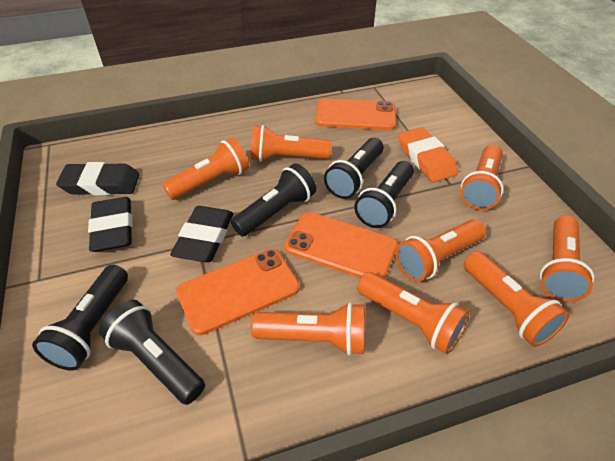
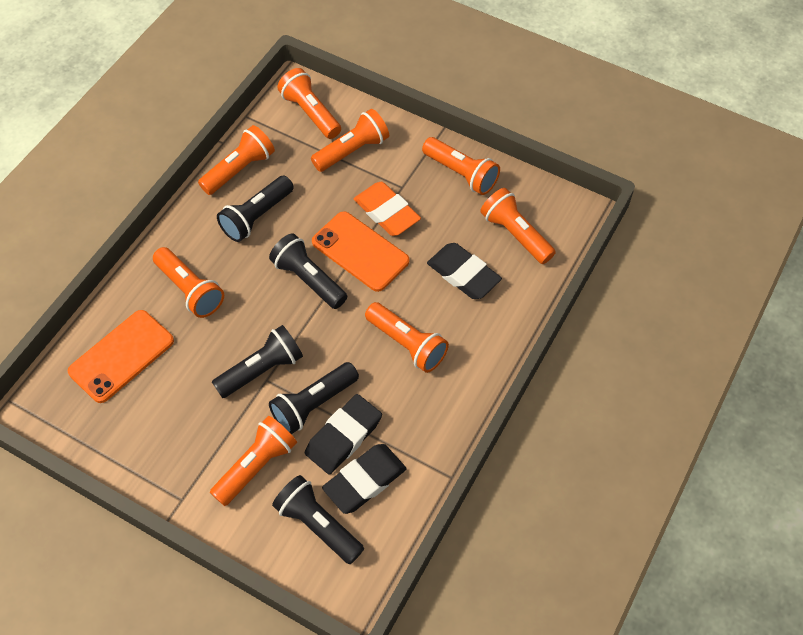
orange phone: [176,249,300,335] [284,212,398,279] [315,98,396,130] = 3 -> [68,310,174,403] [312,211,410,292] = 2

